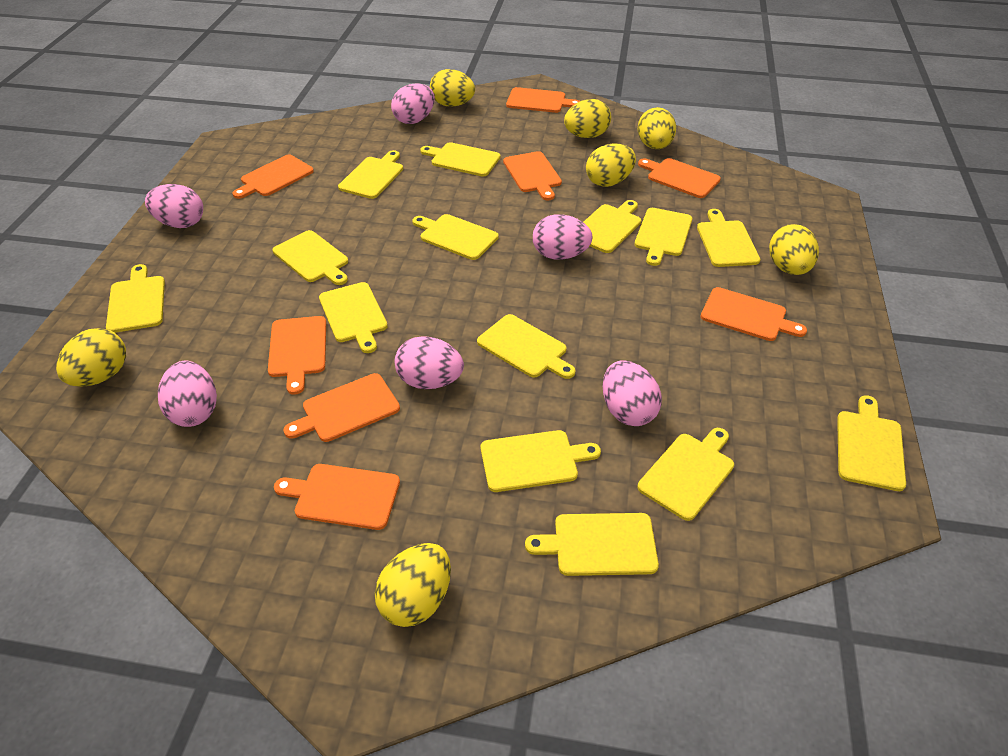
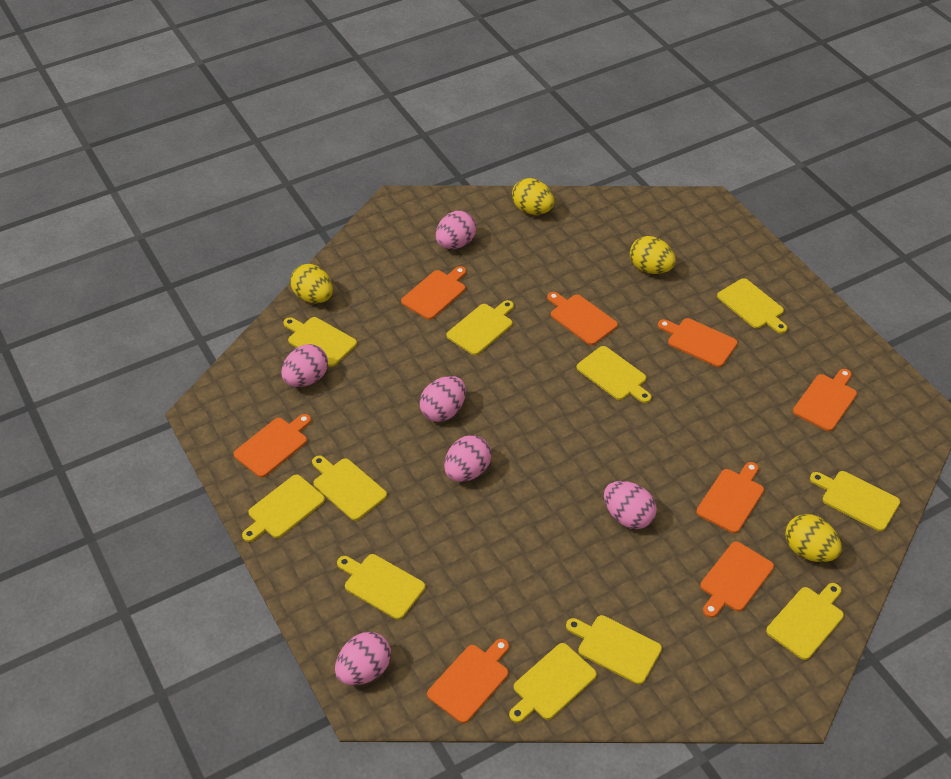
yellow cutting board: [106,264,165,333] [272,230,348,285] [319,282,388,353] [338,150,403,199] [412,214,499,260] [420,142,501,176] [477,314,576,379] [481,430,601,492] [525,513,659,576] [584,200,641,253] [634,208,692,266] [637,428,734,521] [697,209,760,267] [837,395,906,491] = 14 -> [242,475,325,542] [283,317,357,367] [312,455,387,521] [337,554,425,620] [446,300,514,355] [509,643,597,723] [566,615,662,685] [577,346,652,403] [717,278,787,333] [766,583,844,660] [810,471,900,531] = 11
yellow egg: [56,328,126,387] [375,543,451,627] [430,69,475,107] [564,99,611,138] [586,144,636,187] [637,107,676,149] [769,224,819,275] = 7 -> [290,264,333,303] [512,178,554,215] [630,236,676,274] [785,514,842,562] = 4

